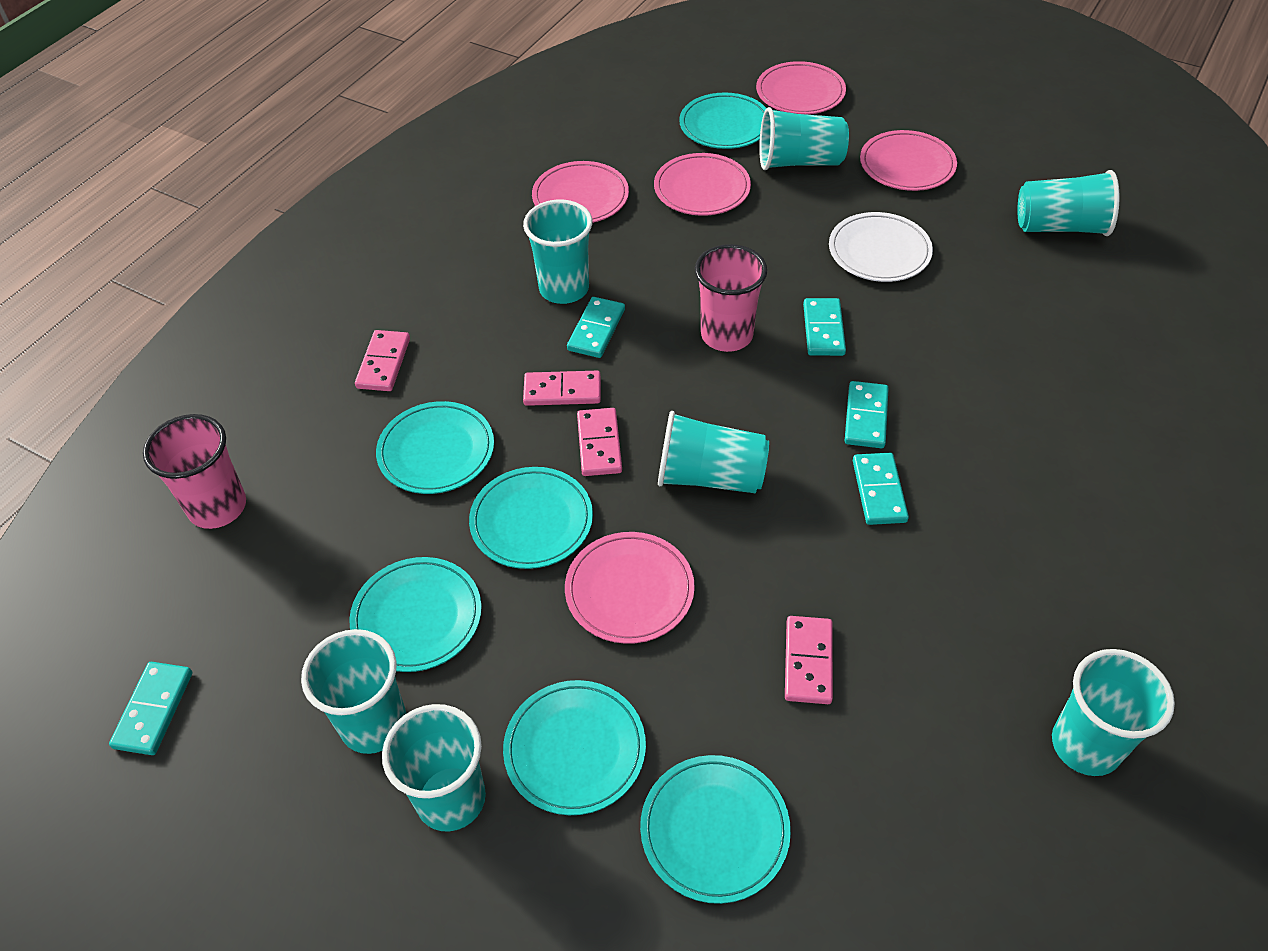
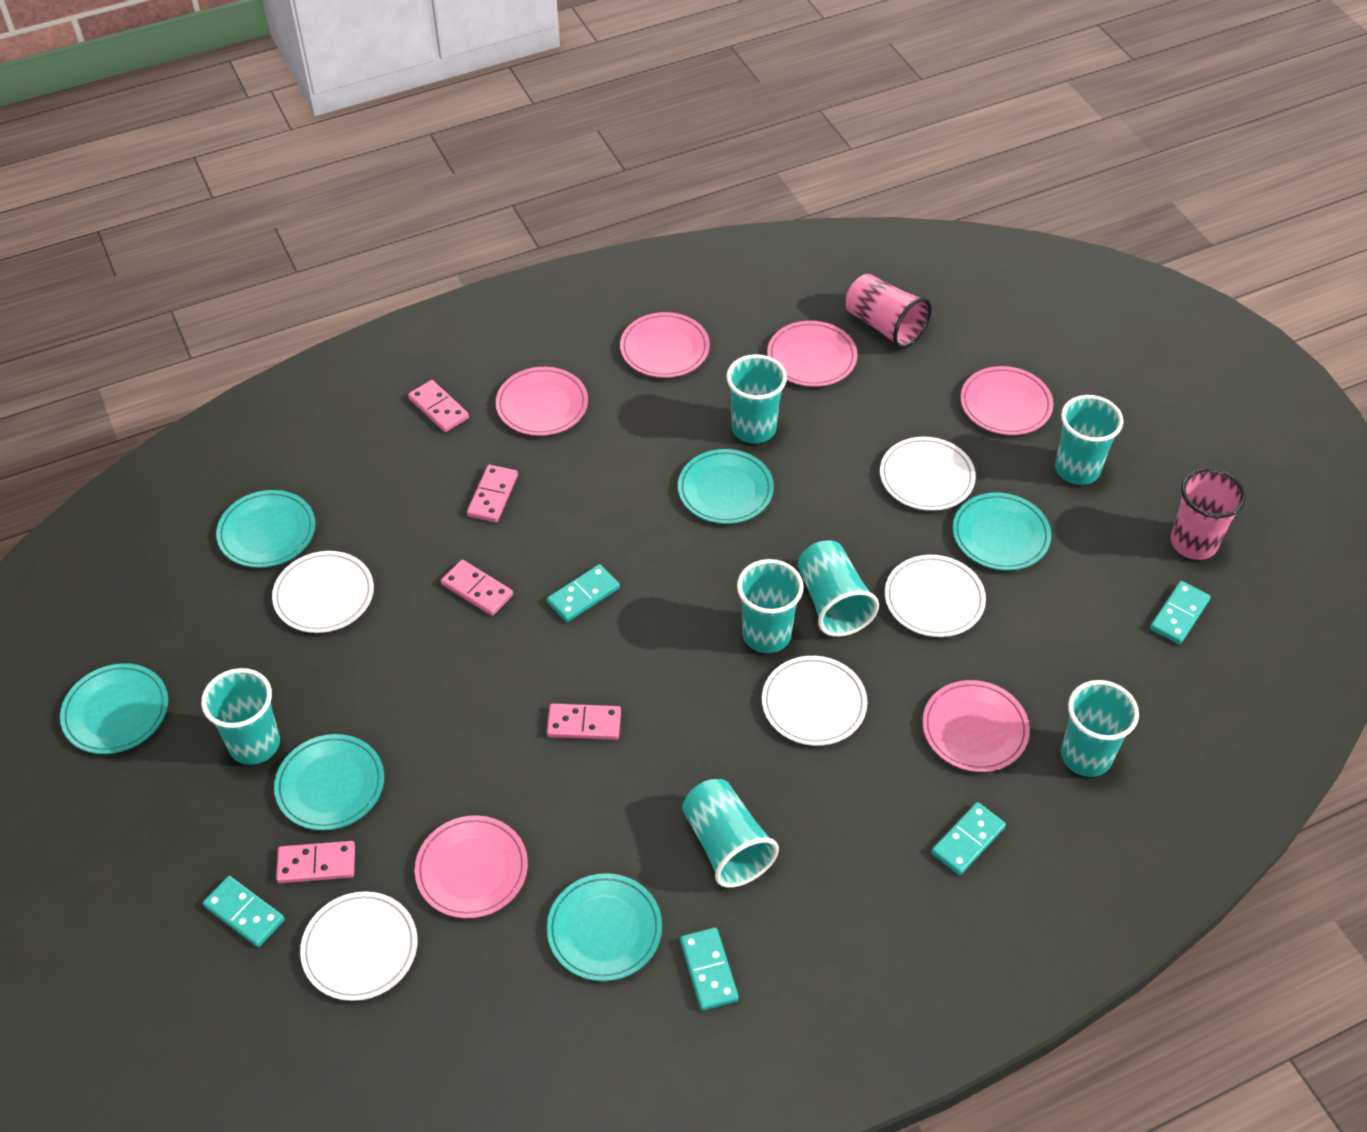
pink domino: [355,330,410,391] [523,371,601,406] [577,408,622,476] [785,616,833,704] = 4 -> [276,841,355,883] [408,380,469,432] [441,560,513,616] [467,465,518,522] [547,703,621,740] = 5
pink plate: [532,161,629,223] [565,532,695,644] [654,153,751,216] [756,61,846,115] [860,130,957,191] = 5 -> [415,815,528,918] [496,367,588,436] [620,312,710,378] [767,321,857,387] [922,680,1030,772] [960,366,1053,435] = 6
white plate: [829,212,933,282] = 1 -> [272,551,374,633] [300,891,417,1001] [762,656,867,746] [880,437,976,511] [885,555,986,637] = 5

